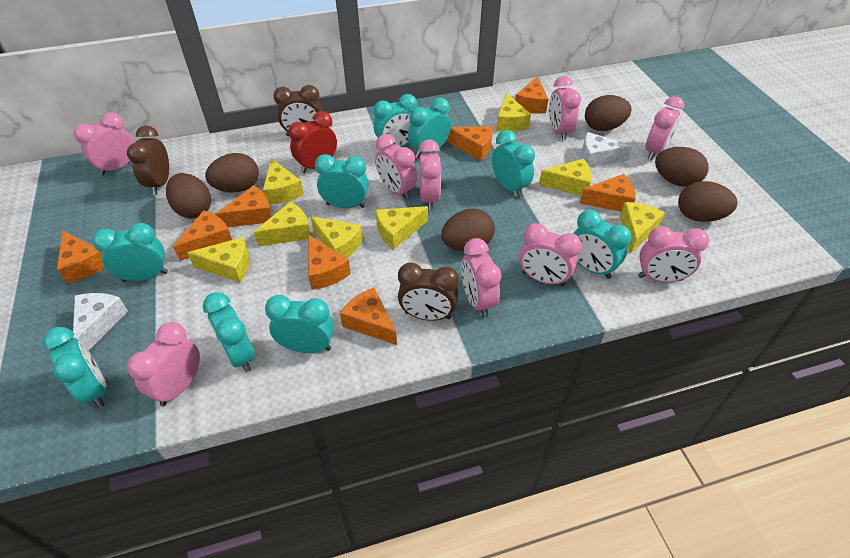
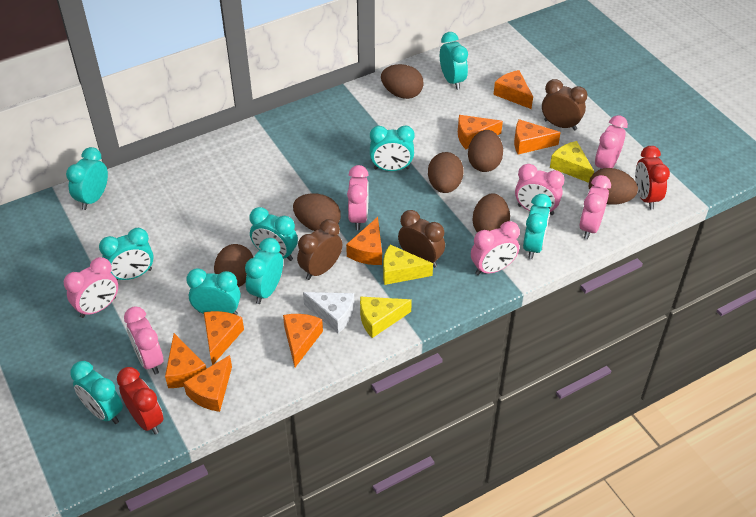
brown egg: [166,173,211,219] [205,153,259,192] [441,209,495,252] [585,95,632,131] [655,147,708,187] [678,181,738,222] = 6 -> [214,244,253,287] [293,193,341,231] [381,64,424,99] [428,152,464,193] [468,130,503,172] [473,193,510,233] [589,168,638,205] = 7
pink clock: [74,112,134,175] [127,322,200,406] [375,134,417,200] [418,139,442,211] [461,238,502,317] [519,223,582,286] [549,76,581,140] [638,226,709,282] [645,96,684,161] = 9 -> [64,257,118,318] [124,306,163,374] [347,165,369,230] [471,221,520,275] [515,164,564,215] [579,175,611,239] [595,115,628,169] = 7
red clock: [288,111,337,173] = 1 -> [117,367,163,435] [635,146,670,209] = 2
white cheese: [73,293,128,351] [581,132,633,167] = 2 -> [303,292,355,333] = 1
yellow cheese: [187,237,249,282] [254,201,311,246] [263,158,304,204] [311,216,363,258] [376,206,428,249] [496,92,531,132] [539,159,592,196] [620,202,665,254] = 8 -> [360,296,412,338] [383,245,433,285] [550,141,594,183] = 3

